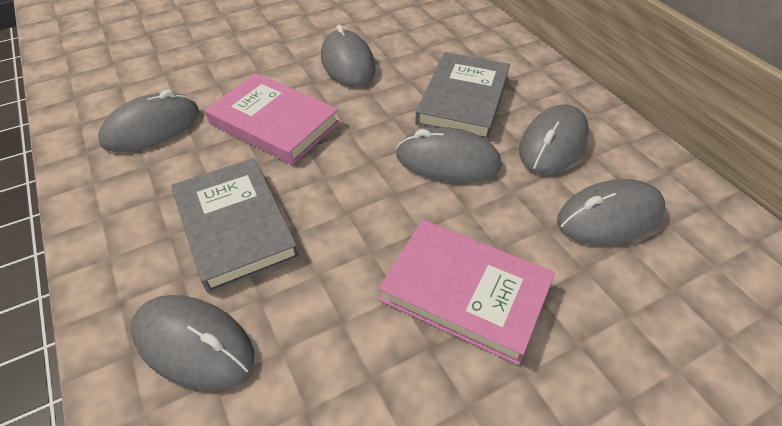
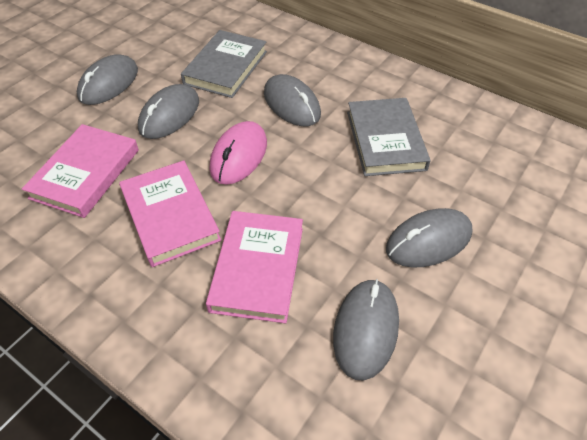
grey mouse: [98,90,199,152] [130,295,254,390] [321,25,376,88] [396,127,502,183] [519,104,589,174] [557,179,666,245] = 6 -> [77,54,138,105] [138,84,199,139] [264,74,321,126] [333,279,399,380] [386,208,472,268] = 5
pink book: [205,73,340,165] [379,220,555,365] = 2 -> [22,124,139,218] [119,160,221,267] [206,211,303,323] = 3
pink mouse: none = 0 -> [210,121,267,185] = 1

